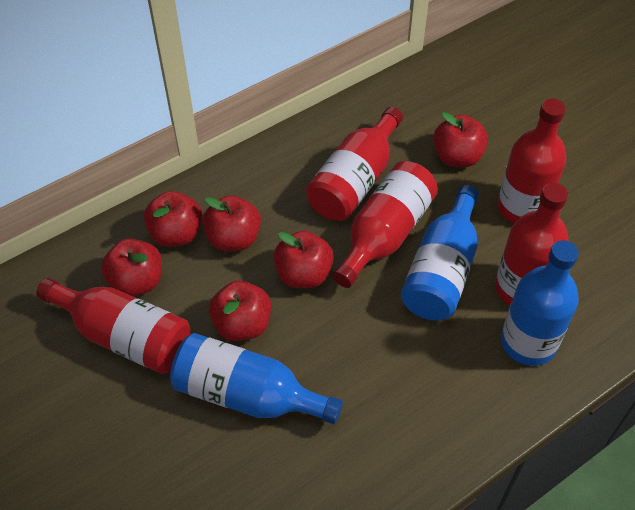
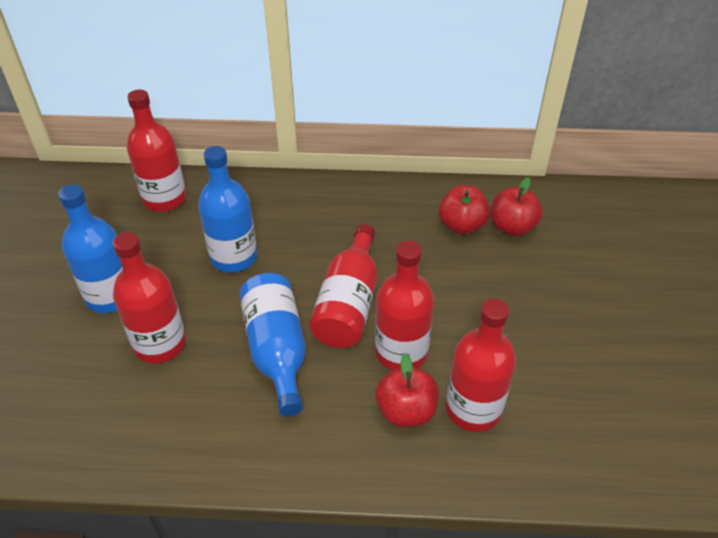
red apple: [101,239,162,297] [144,191,202,247] [203,195,261,251] [209,281,271,341] [274,231,334,288] [433,112,488,167] = 6 -> [376,353,439,427] [439,185,490,234] [491,177,543,236] = 3

